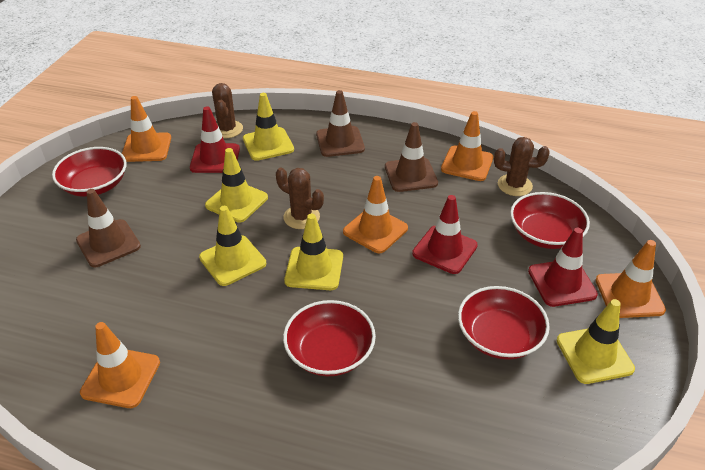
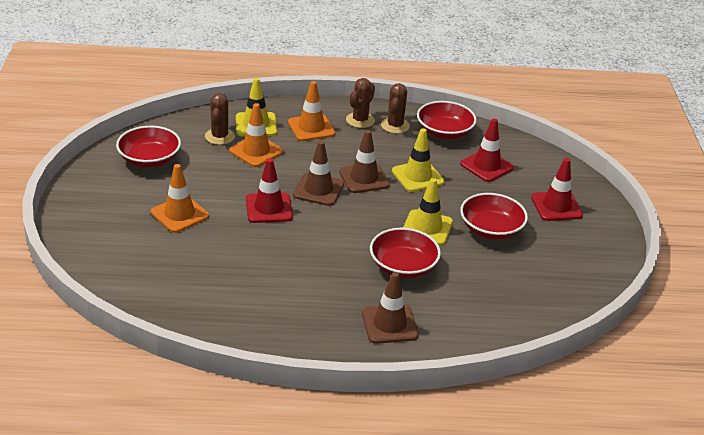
orange traffic cone: [80,322,160,408] [122,96,171,162] [343,176,408,253] [441,111,493,181] [595,240,666,318] = 5 -> [151,164,209,233] [229,103,283,167] [288,81,335,141] = 3
yellow traffic cone: [199,206,266,286] [205,148,268,222] [243,93,294,161] [284,214,343,290] [556,299,635,384] = 5 -> [236,78,277,136] [392,128,444,192] [403,178,453,245] = 3

